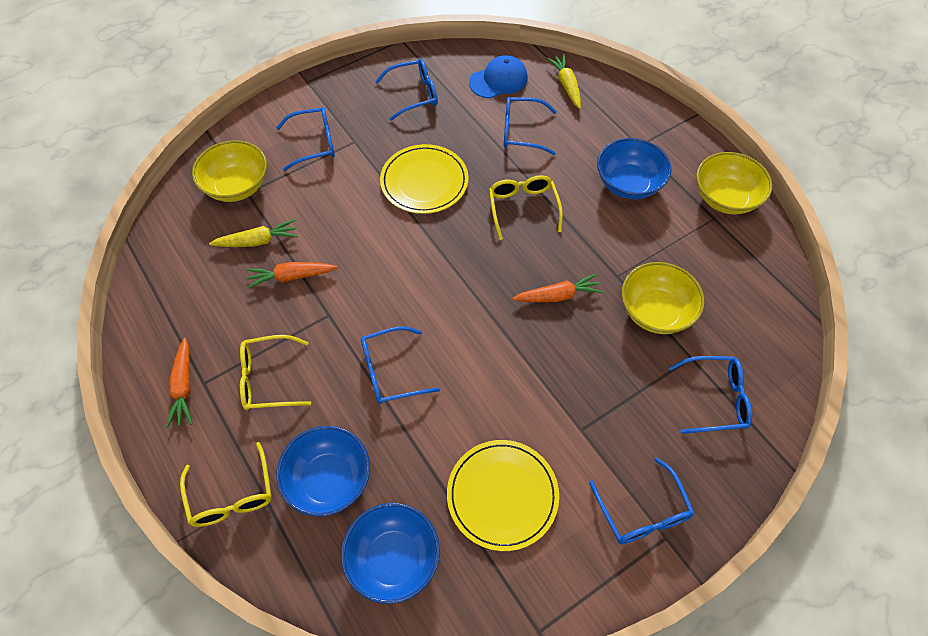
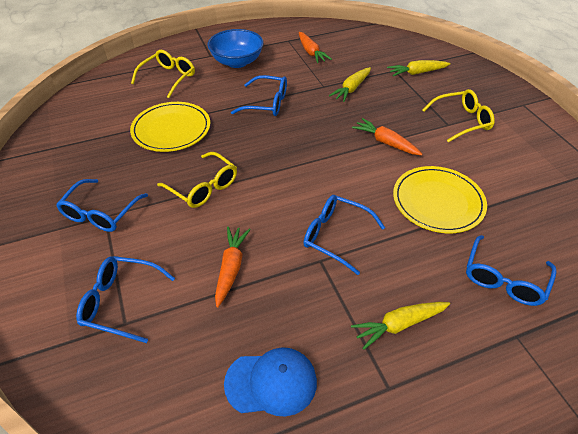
blue bowl: [276,426,370,517] [341,503,440,604] [597,138,672,199] = 3 -> [207,29,264,68] = 1
blue glasses: [276,107,335,171] [361,326,440,404] [375,59,438,121] [503,97,557,155] [589,457,695,544] [669,356,752,434] = 6 -> [56,179,148,232] [76,256,175,343] [231,75,287,116] [303,195,385,275] [466,235,557,306] = 5
yellow bowl: [192,140,267,202] [622,262,704,334] [696,152,772,214] = 3 -> none = 0
yellow carrot: [209,219,298,247] [546,54,581,109] = 2 -> [329,67,371,102] [351,302,450,350] [387,60,451,76] = 3

